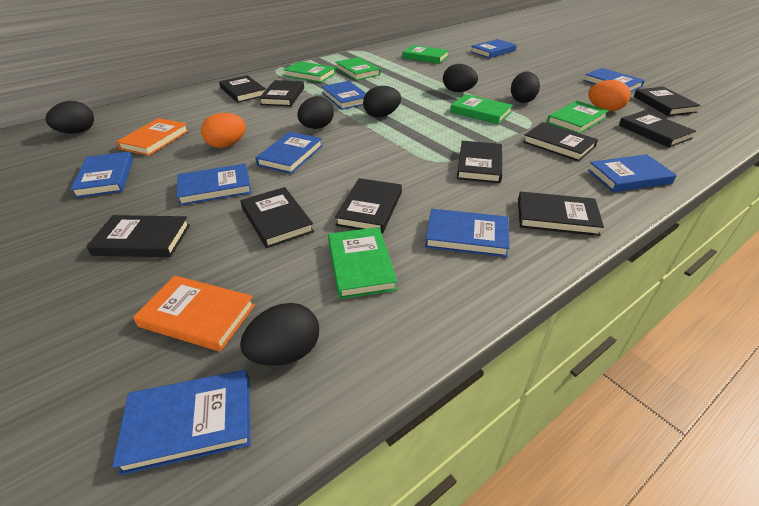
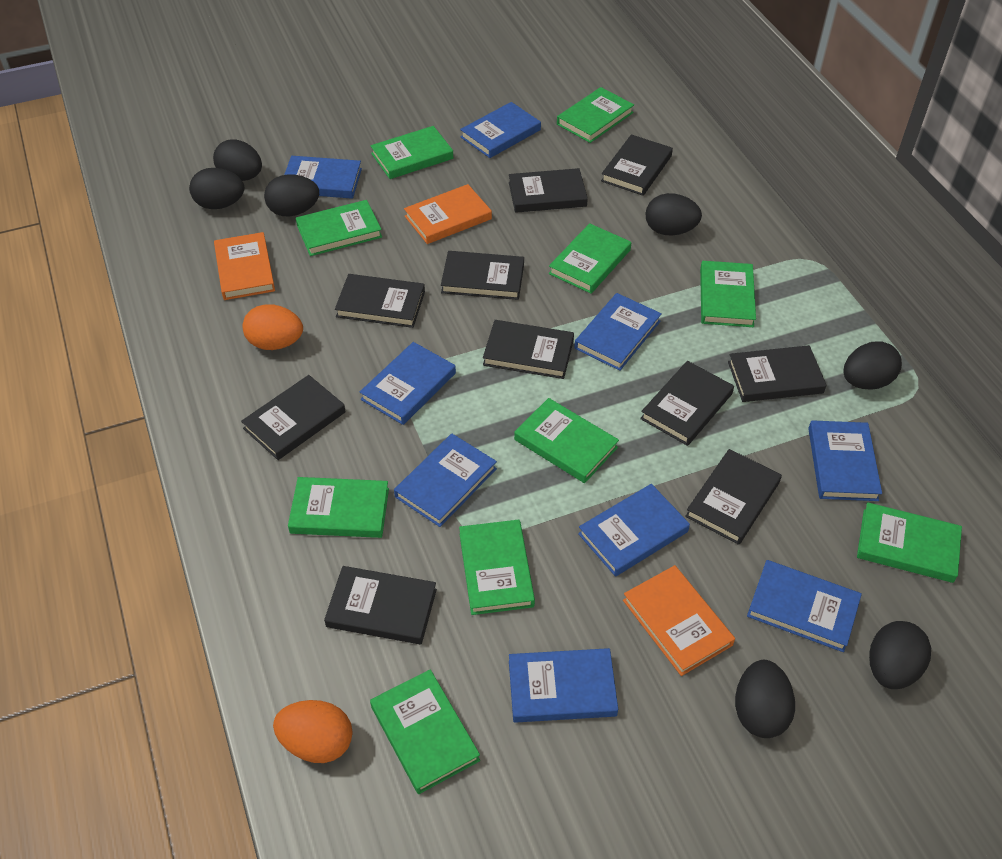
black egg: [45,101,94,134] [240,303,319,366] [297,96,334,129] [363,86,401,117] [443,64,478,92] [511,71,540,103] = 6 -> [189,168,244,209] [213,139,262,181] [264,174,319,217] [646,193,702,235] [735,660,795,738] [843,341,902,390] [869,621,931,689] = 7
green book: [284,61,336,83] [328,227,397,299] [335,57,381,80] [402,45,449,64] [450,94,513,124] [547,101,609,133] = 6 -> [288,477,389,538] [296,200,382,256] [370,669,480,794] [371,126,453,179] [459,520,535,615] [514,398,619,483] [549,223,631,294] [557,87,634,143] [700,261,756,327] [857,502,962,583] = 10
orange book: [116,118,189,156] [133,276,255,351] = 2 -> [214,232,275,300] [404,184,492,244] [623,565,735,676] = 3

